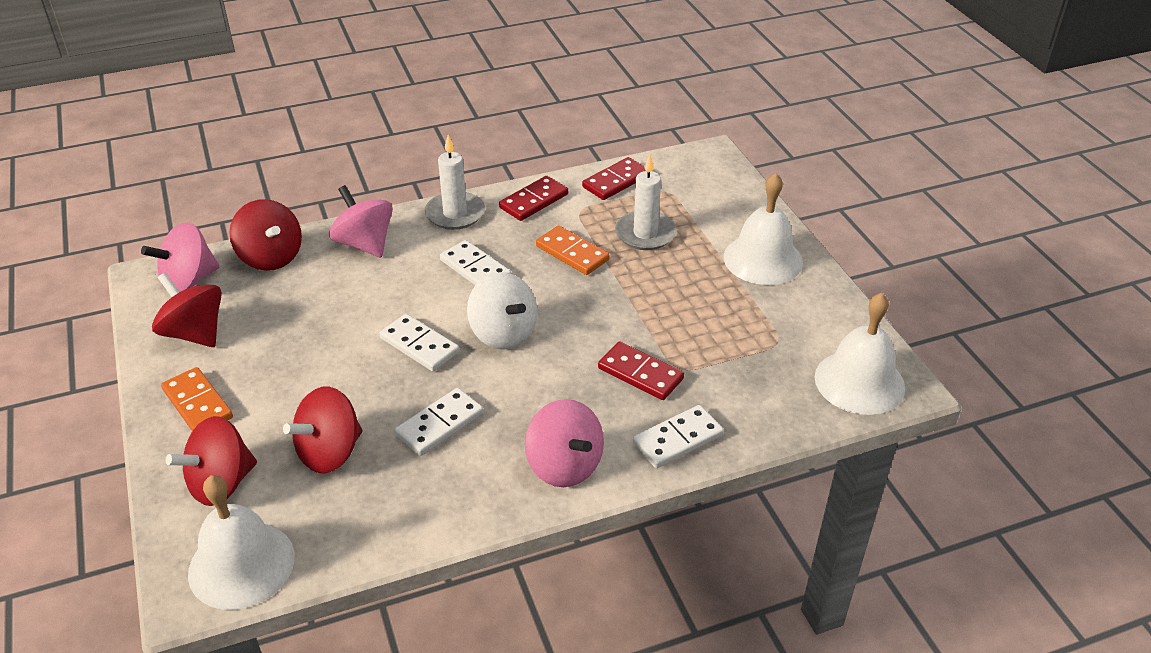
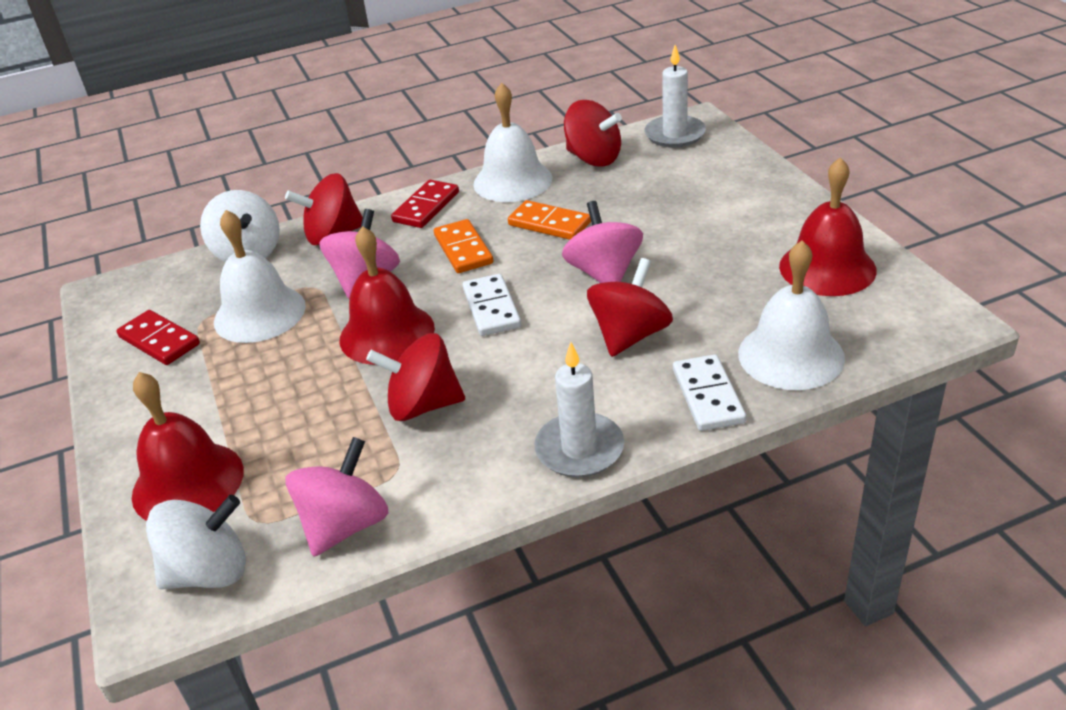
red bell: none = 0 -> [132,372,244,521] [340,226,435,365] [779,157,877,296] = 3
red domino: [499,176,568,221] [582,157,646,200] [598,342,684,400] = 3 -> [116,310,200,365] [391,180,459,228] = 2
white domino: [380,314,460,372] [395,388,484,456] [440,240,511,285] [633,405,724,468] = 4 -> [463,274,521,336] [673,354,746,431] = 2
white spinning top: [467,272,537,350] = 1 -> [146,495,246,589] [200,190,280,262] = 2

